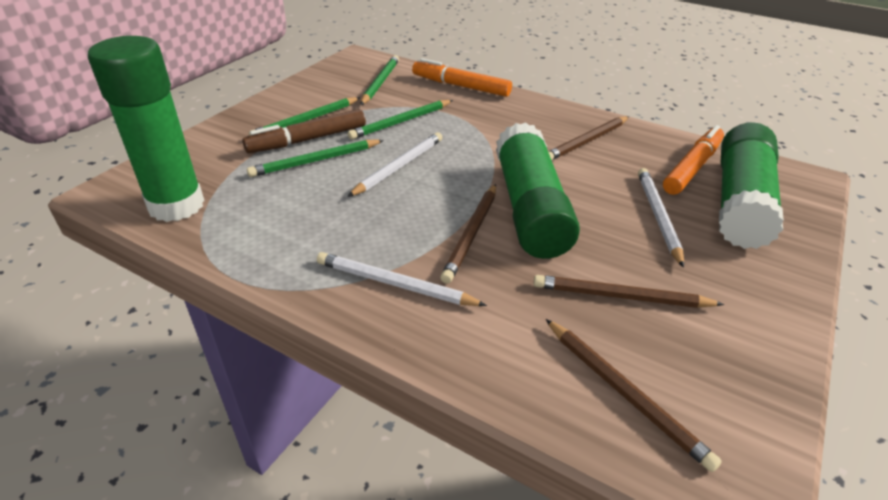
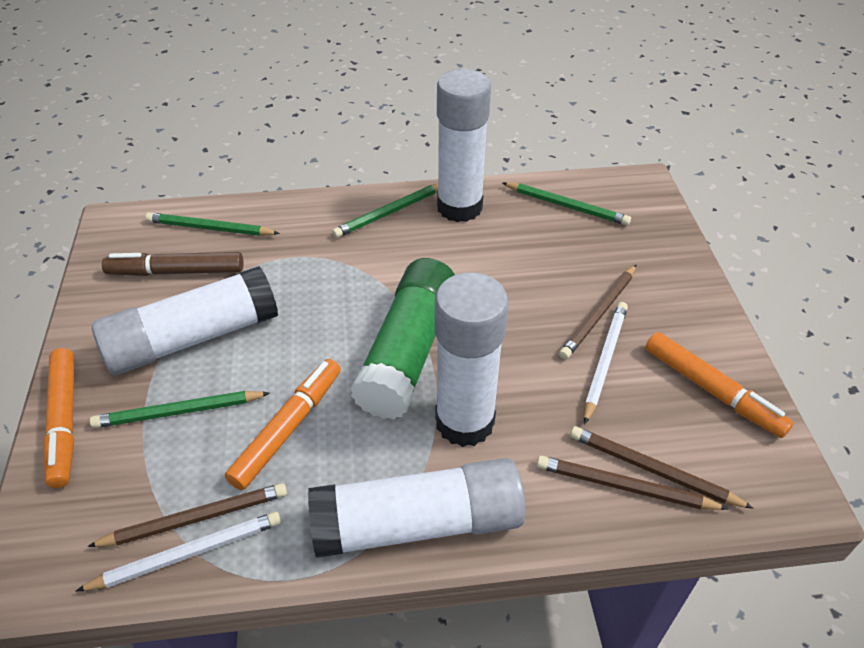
green glue stick: [88,36,205,222] [496,122,580,259] [719,122,784,249] = 3 -> [351,258,455,419] = 1
orange marker: [412,58,512,97] [663,125,724,195] = 2 -> [43,348,74,488] [225,359,341,490] [645,332,794,438] = 3
white glue stick: none = 0 -> [92,266,278,375] [308,458,525,558] [435,272,509,447] [437,69,491,222] = 4
white pencil: [317,252,487,306] [347,132,442,197] [638,168,684,268] = 3 -> [76,512,281,591] [584,302,628,424] = 2

